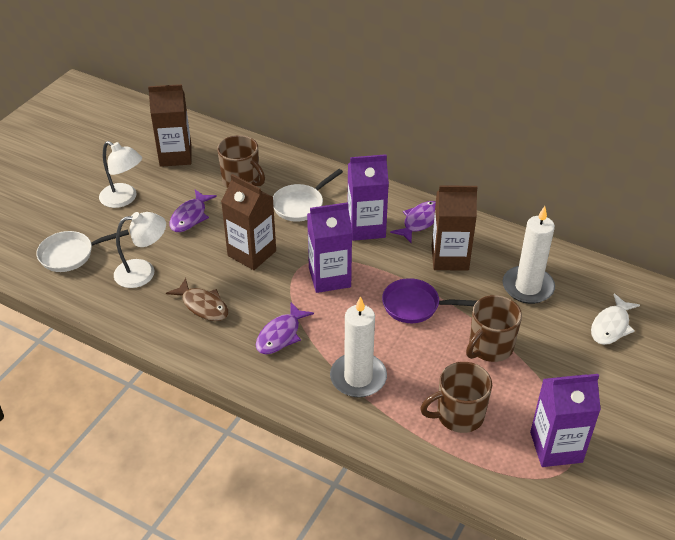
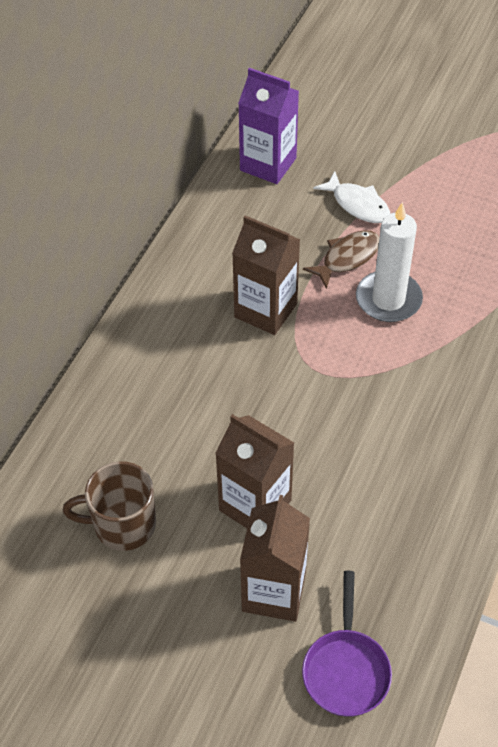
brown mug: [217,135,265,188] [420,362,492,433] [466,295,522,362] = 3 -> [63,461,156,551] = 1
purple carton: [307,202,352,293] [348,154,389,241] [530,374,601,467] = 3 -> [238,68,299,184] = 1
purple fish: [170,190,217,232] [256,302,314,354] [390,201,436,243] = 3 -> none = 0
white candle: [330,296,387,397] [502,206,555,304] = 2 -> [356,202,423,322] = 1
white lamp: [99,141,142,208] [114,212,166,288] = 2 -> none = 0
white pan: [36,229,129,272] [273,169,343,222] = 2 -> none = 0

